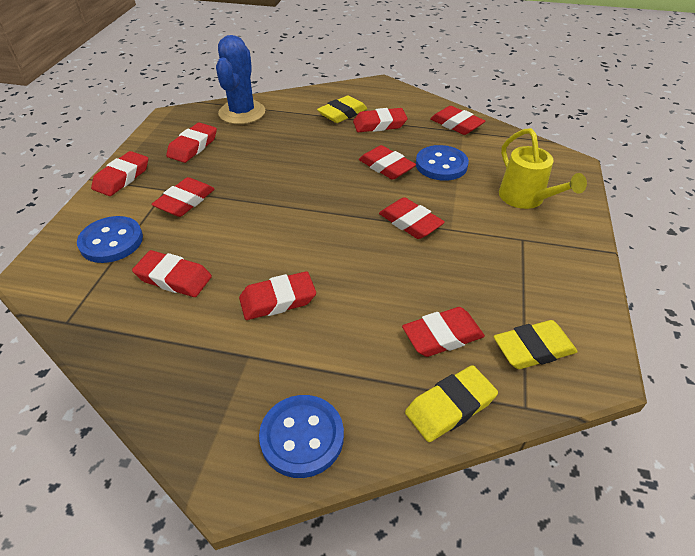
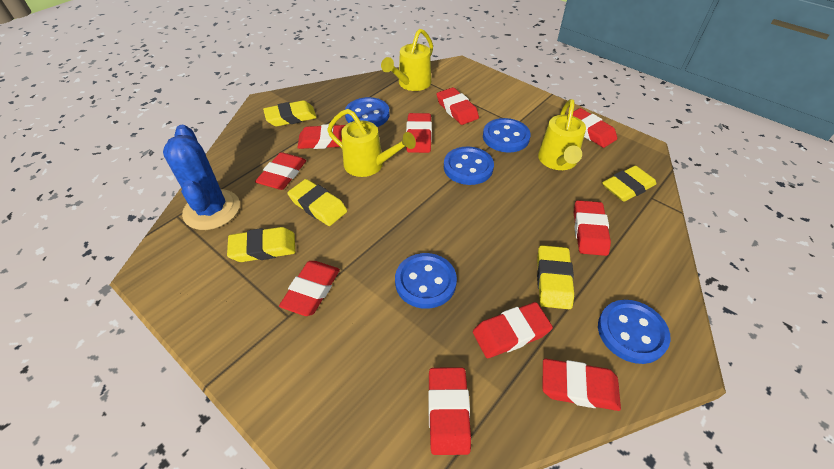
blue button: [77,216,143,263] [259,395,344,478] [416,145,469,181] = 3 -> [345,97,390,127] [395,253,457,309] [444,146,494,185] [483,118,531,153] [598,300,671,364] = 5
yellow eraser: [317,95,367,123] [405,365,498,442] [494,320,578,369] = 3 -> [227,227,295,262] [263,100,317,126] [287,179,347,226] [537,245,574,309] [602,166,657,202] = 5
yellow watering can: [499,128,587,209] = 1 -> [327,109,416,177] [381,29,433,91] [538,99,586,170] = 3

